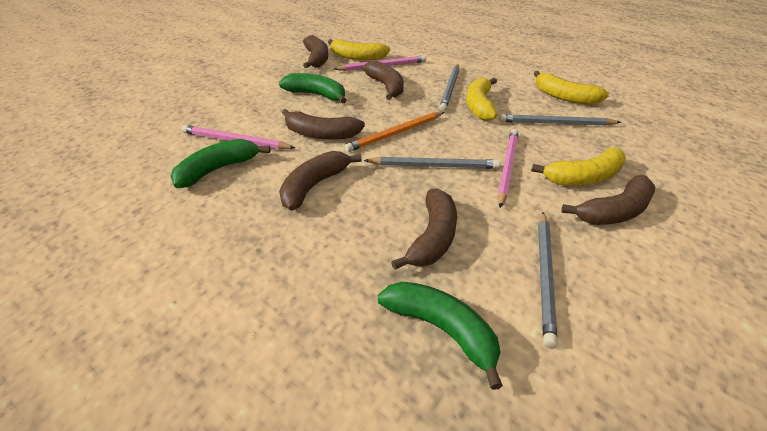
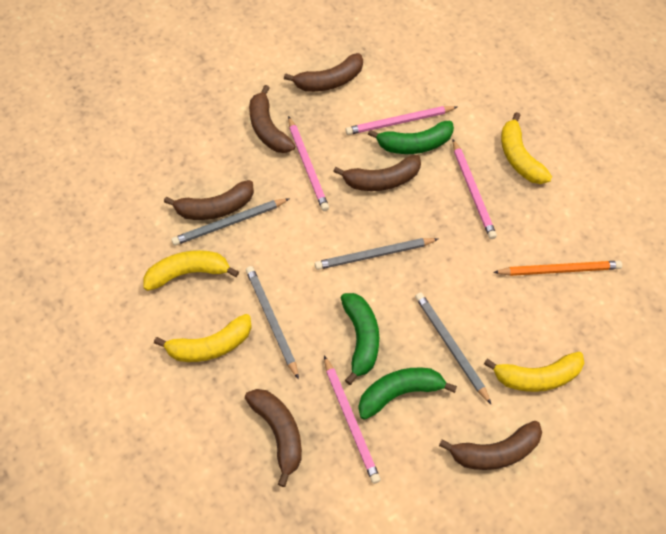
pink pencil: [181,125,295,149] [334,56,426,71] [497,129,519,208] = 3 -> [288,116,329,211] [324,356,381,484] [346,106,457,135] [453,139,497,239] = 4

